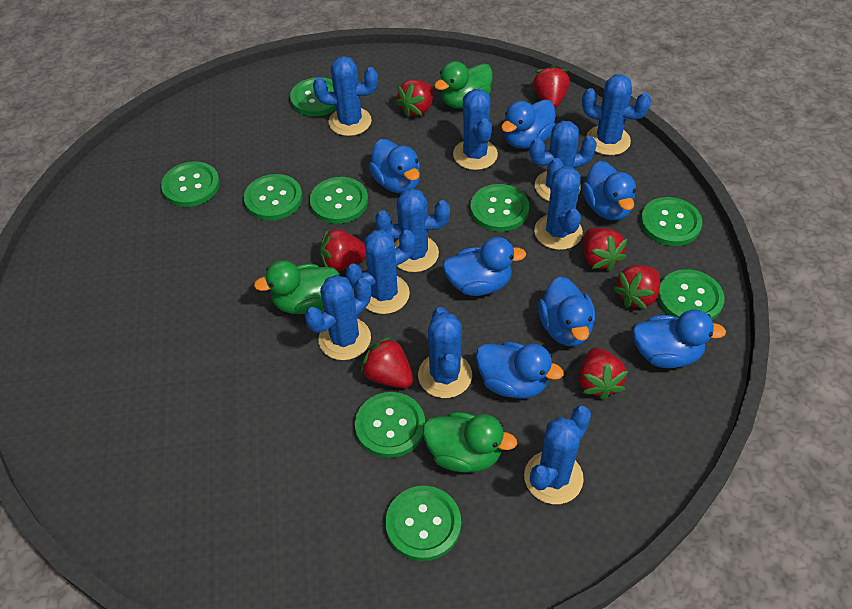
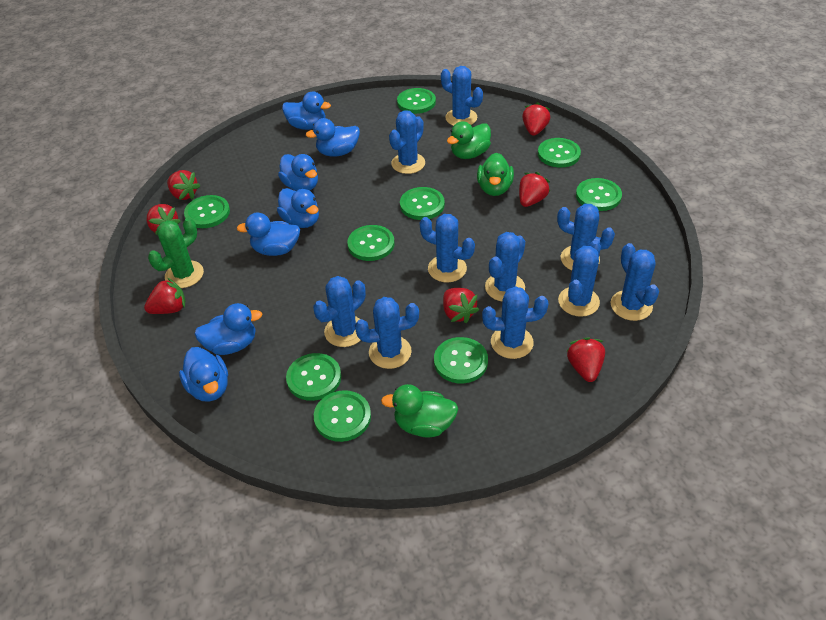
green cactus: none = 0 -> [148,218,204,288] = 1

